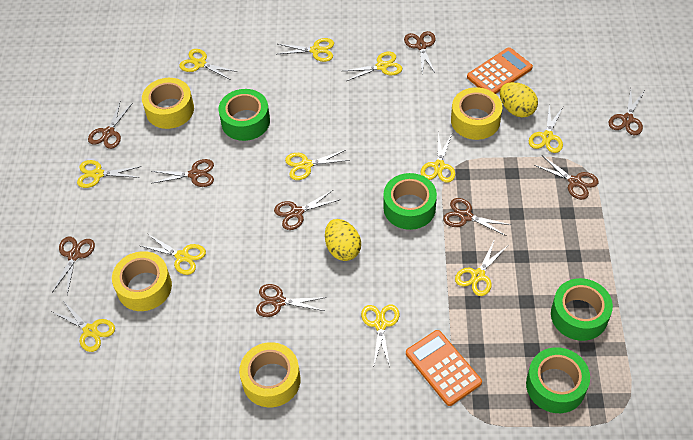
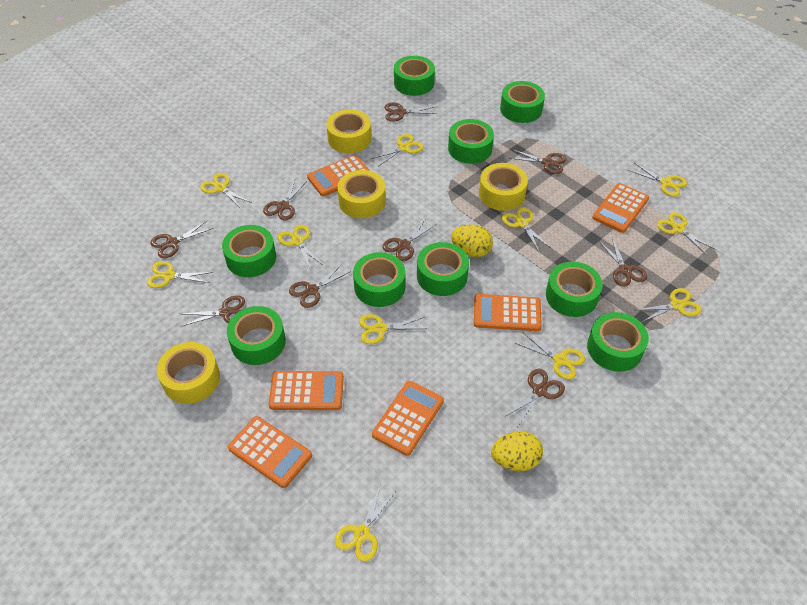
green tape: [219,89,270,141] [383,173,437,230] [526,347,590,413] [551,278,613,341] = 4 -> [222,225,276,277] [227,306,286,365] [353,252,406,307] [394,56,435,96] [417,242,469,296] [448,119,494,164] [500,81,545,123] [546,262,603,317] [587,312,649,372] = 9
orange calculator: [406,330,482,406] [467,47,533,94] = 2 -> [228,416,312,488] [269,371,344,410] [307,155,370,196] [372,381,444,456] [474,294,542,331] [592,183,649,233] = 6

